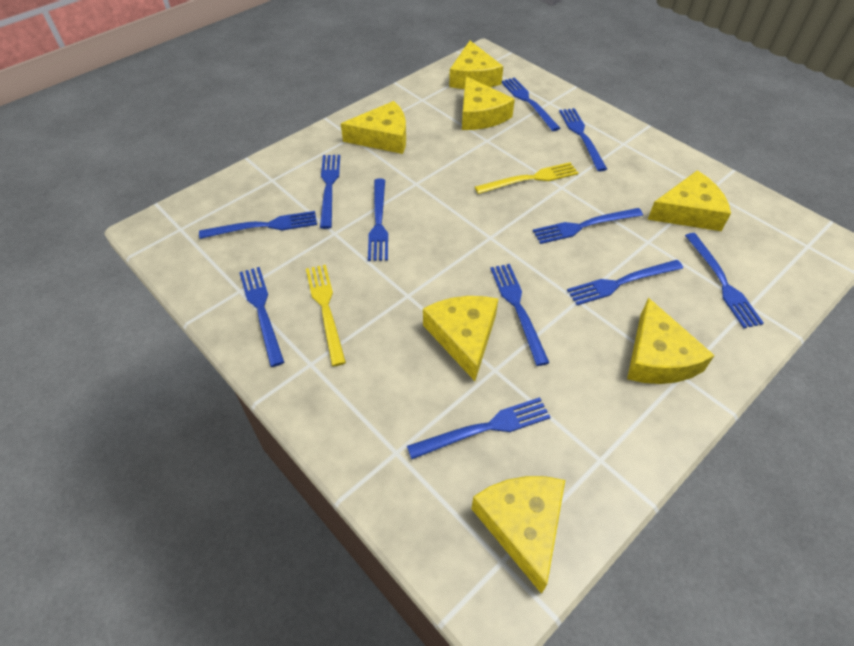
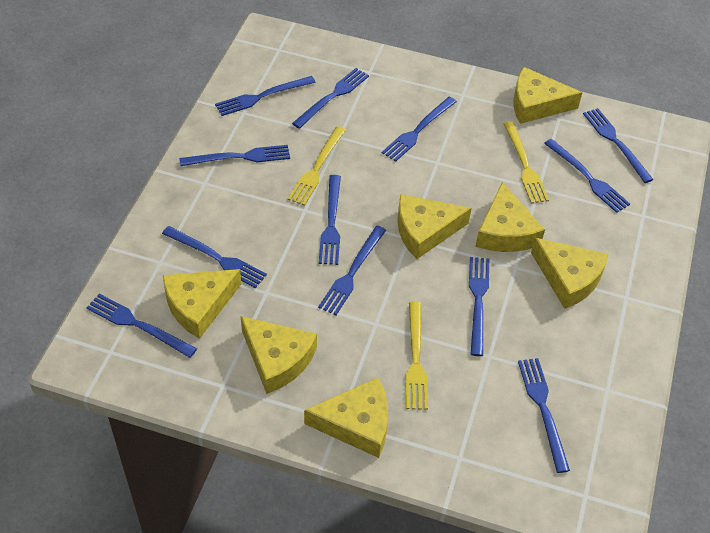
blue fork: [199,211,317,239] [239,267,284,367] [320,155,340,229] [368,179,388,261] [407,397,551,459] [490,264,549,366] [502,77,560,131] [533,208,643,244] [559,108,607,171] [567,260,683,305] [685,233,764,328] = 11 -> [86,294,197,358] [162,226,267,288] [179,145,290,166] [215,76,316,116] [292,68,369,129] [318,226,386,315] [319,175,341,265] [382,97,457,162] [469,257,489,356] [518,358,570,473] [544,139,630,213] [583,108,654,183] = 12
yellow fork: [306,265,346,366] [475,162,578,194] = 2 -> [288,126,346,206] [406,301,428,410] [503,121,549,203] = 3

